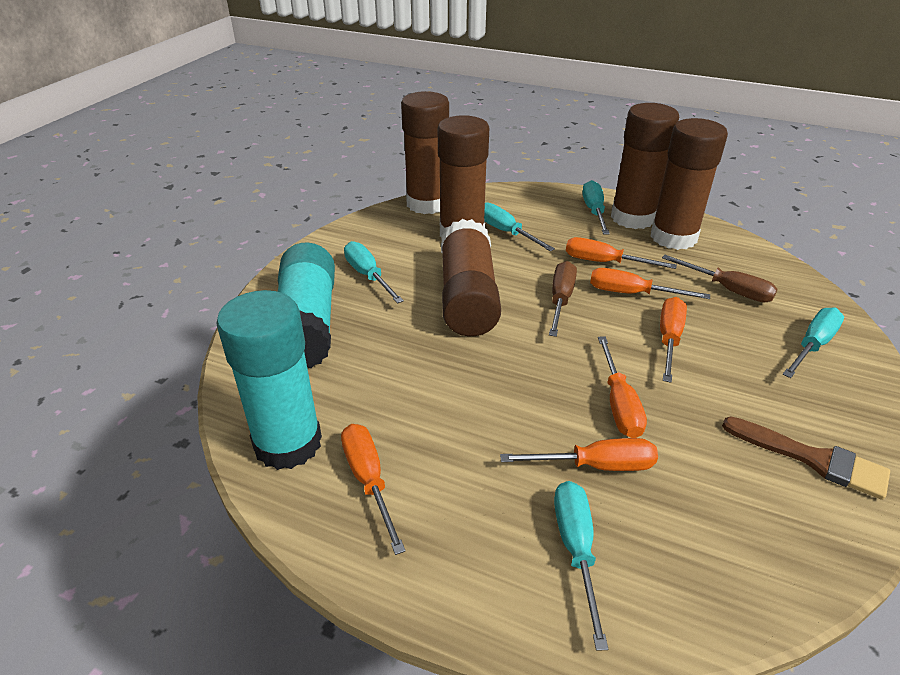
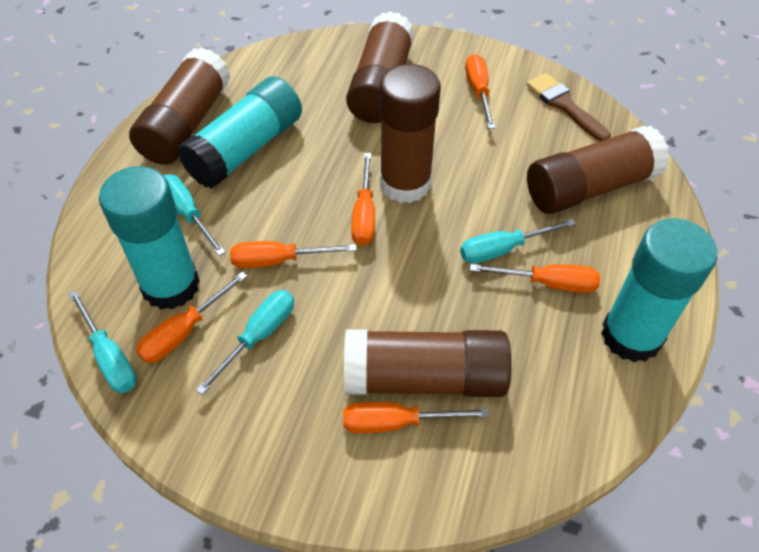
brown screwdriver: [549,261,577,337] [662,255,778,302] = 2 -> none = 0
turquoise glue stick: [216,290,322,470] [278,242,335,368] = 2 -> [99,166,200,310] [177,76,302,189] [601,218,717,362] = 3
turquoise screwdriver: [344,241,404,304] [484,202,555,251] [554,481,608,651] [582,180,610,234] [783,307,844,378] = 5 -> [69,290,137,393] [163,175,226,256] [196,290,294,395] [460,219,576,264] = 4

